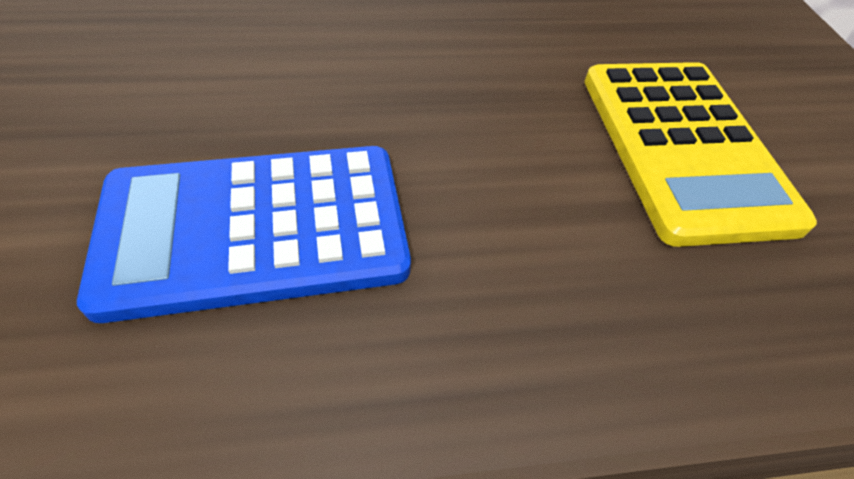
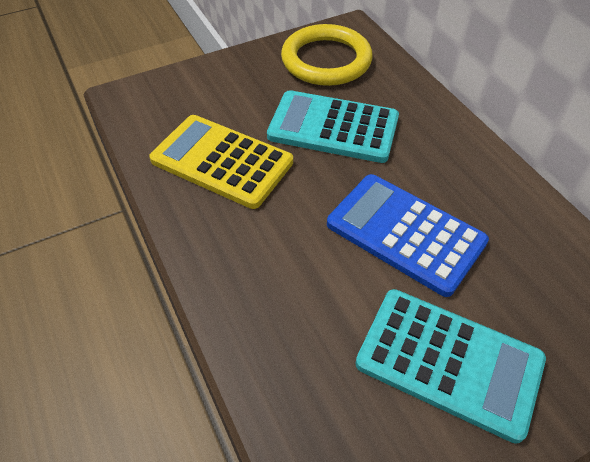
turquoise calculator: none = 0 -> [267,90,399,163] [355,289,546,444] = 2
yellow ring: none = 0 -> [281,24,373,86] = 1

